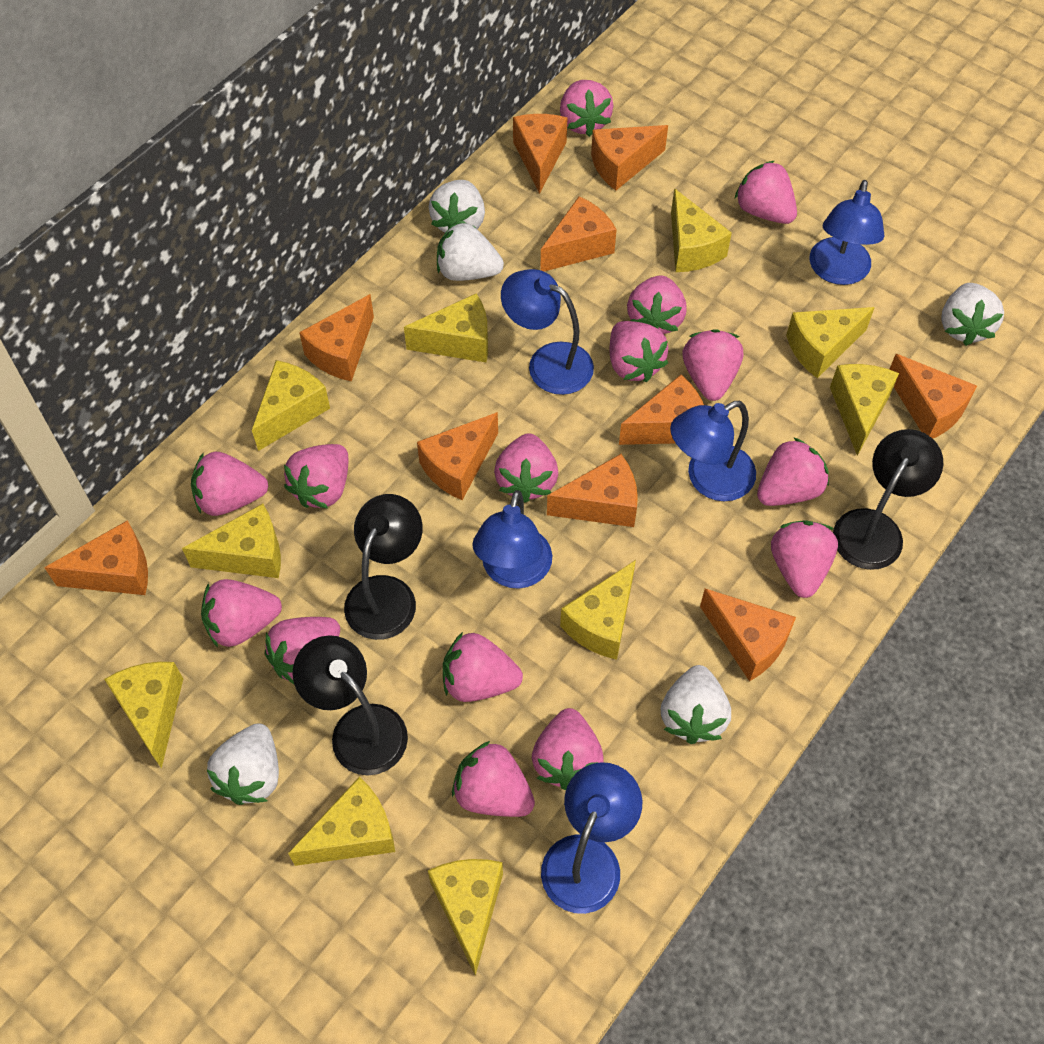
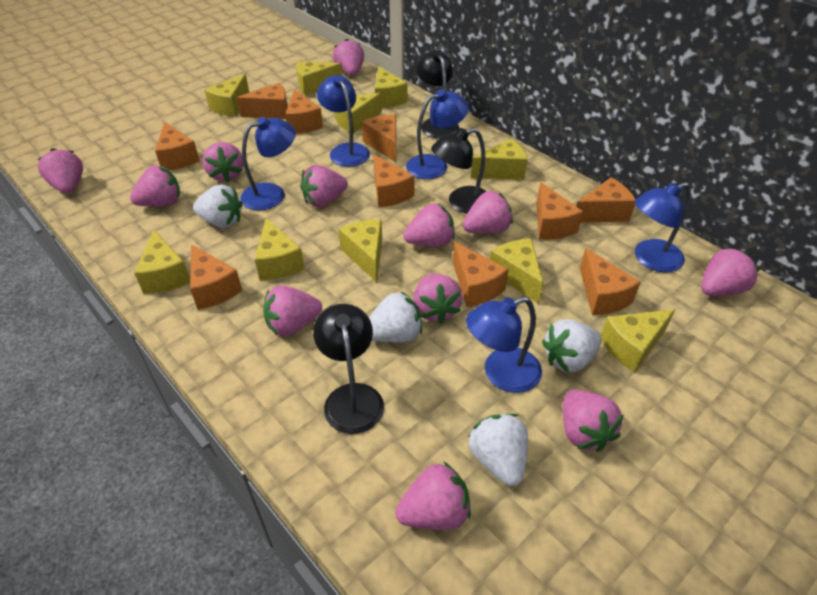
pink strawberry: [191,452,268,516] [201,579,282,647] [265,617,340,684] [284,444,349,509] [443,632,523,702] [452,741,535,817] [494,433,558,503] [532,708,604,790] [560,80,613,137] [610,321,668,383] [627,275,687,334] [683,329,743,401] [735,161,797,224] [757,437,829,506] [771,521,838,598] = 15 -> [38,148,83,193] [130,166,180,207] [202,142,244,182] [263,286,322,336] [300,165,348,207] [333,39,364,76] [395,461,471,530] [403,203,455,247] [413,274,463,324] [463,191,513,234] [563,390,624,452] [701,247,760,296] = 12
white strawberry: [207,723,279,805] [429,180,485,233] [437,222,504,281] [661,665,731,744] [941,283,1004,346] = 5 -> [193,185,243,228] [369,291,422,342] [468,414,528,486] [542,319,602,373] = 4

